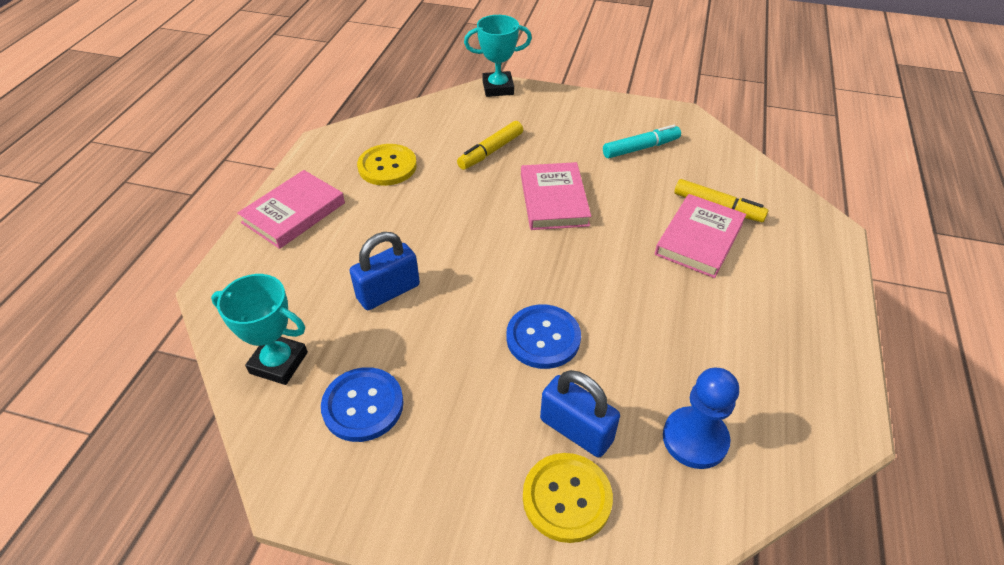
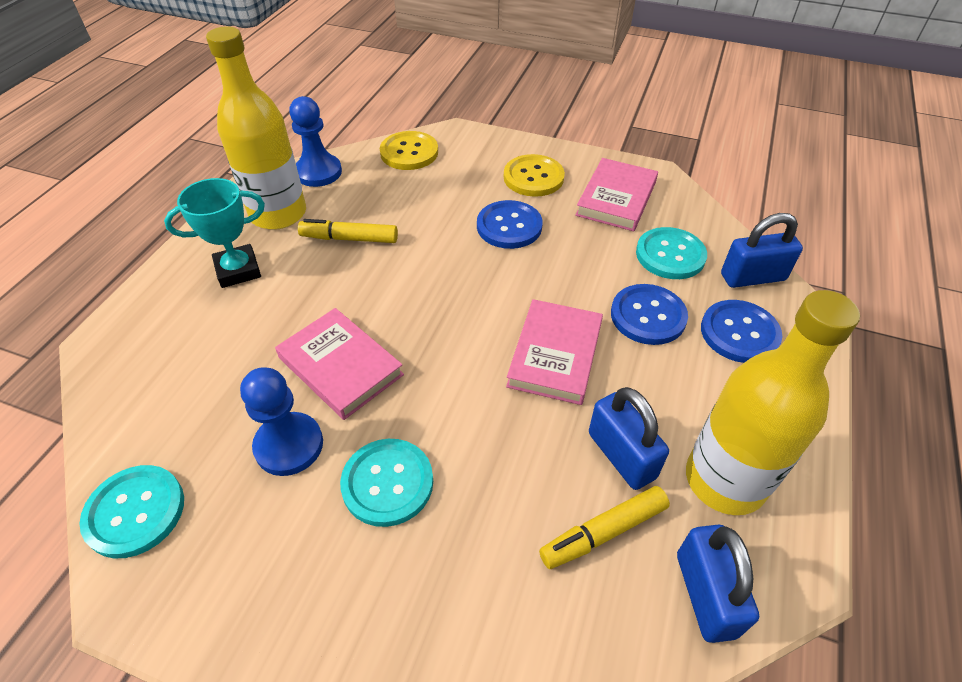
blue button: [321,367,404,442] [506,304,581,369] = 2 -> [477,200,543,249] [611,284,688,345] [701,300,782,363] = 3
blue padlock: [350,232,420,310] [540,370,620,457] = 2 -> [589,387,669,490] [677,525,759,643] [721,213,803,288] = 3
blue pawn: [663,368,739,469] = 1 -> [240,367,323,476] [289,96,342,187] = 2
turquoise button: none = 0 -> [79,465,184,558] [340,439,433,527] [636,227,707,279] = 3
turquoise marker: [603,125,681,158] = 1 -> none = 0
turquoise trophy: [211,274,308,385] [464,15,532,97] = 2 -> [164,178,265,288] = 1
yellow bottle: none = 0 -> [206,26,306,230] [686,290,860,515] = 2

